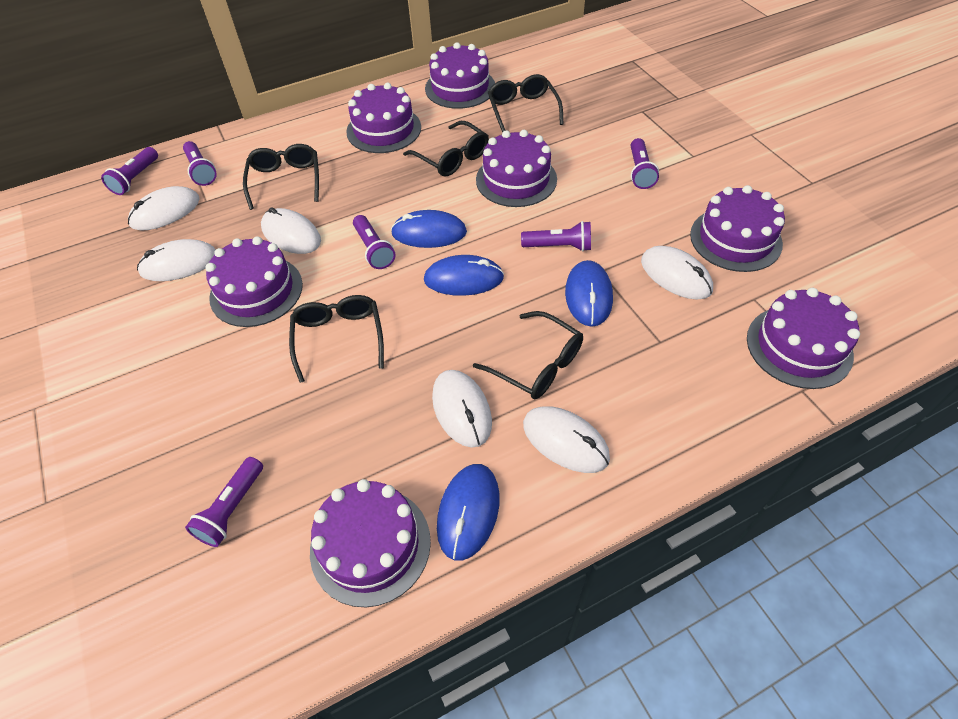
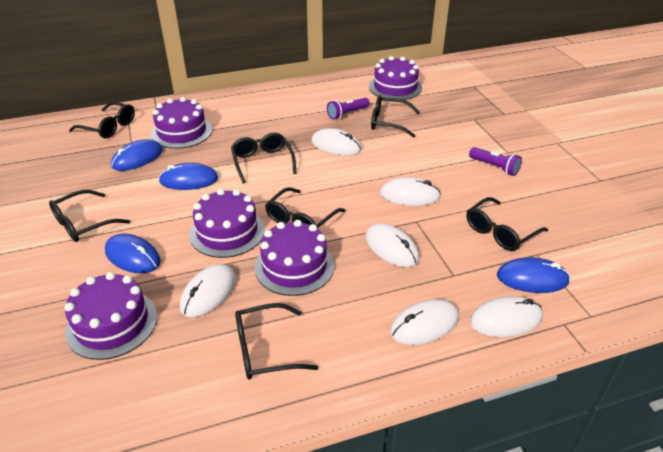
black glasses: [243,144,319,210] [289,295,384,383] [403,121,489,176] [473,311,583,399] [488,74,564,133] = 5 -> [49,190,130,242] [69,102,135,138] [231,133,296,184] [235,303,319,380] [265,187,345,228] [371,95,420,138] [466,197,548,251] = 7
purple cake: [205,236,303,327] [310,479,431,607] [346,83,421,153] [425,42,495,109] [476,130,557,207] [690,185,785,272] [747,288,860,389] = 7 -> [64,272,157,360] [151,97,212,149] [190,189,265,258] [255,220,334,296] [369,56,422,100] = 5
purple flashlight: [101,147,158,195] [183,141,217,186] [185,457,263,547] [353,215,396,269] [521,221,591,251] [631,138,659,189] = 6 -> [327,98,370,120] [469,147,522,176] = 2

